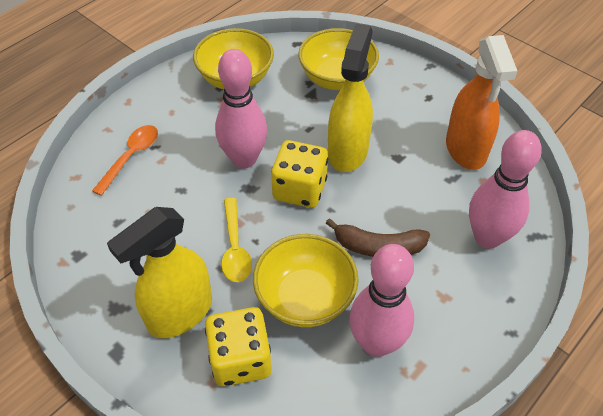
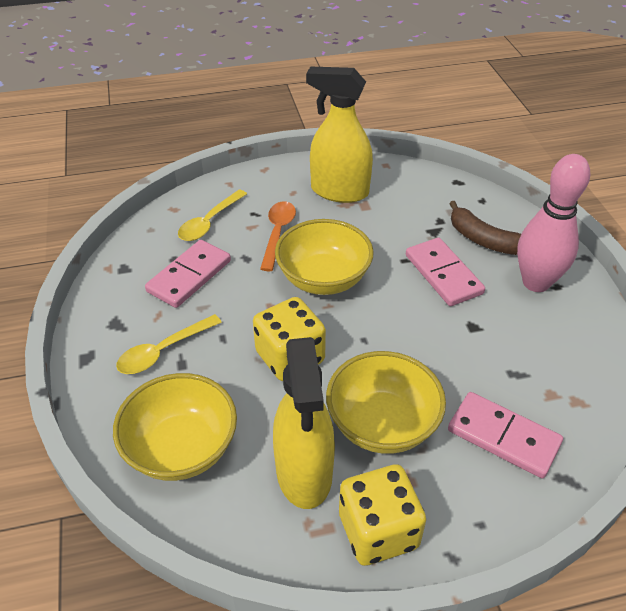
orange spray bottle: [446,35,517,170] = 1 -> none = 0
pink bowling pin: [215,49,267,169] [349,244,414,357] [469,130,542,249] = 3 -> [517,154,590,292] = 1
pink domino: none = 0 -> [145,240,231,308] [406,238,485,306] [448,392,563,478] = 3
yellow spoon: [221,198,252,282] = 1 -> [116,314,222,374] [178,190,247,241] = 2

